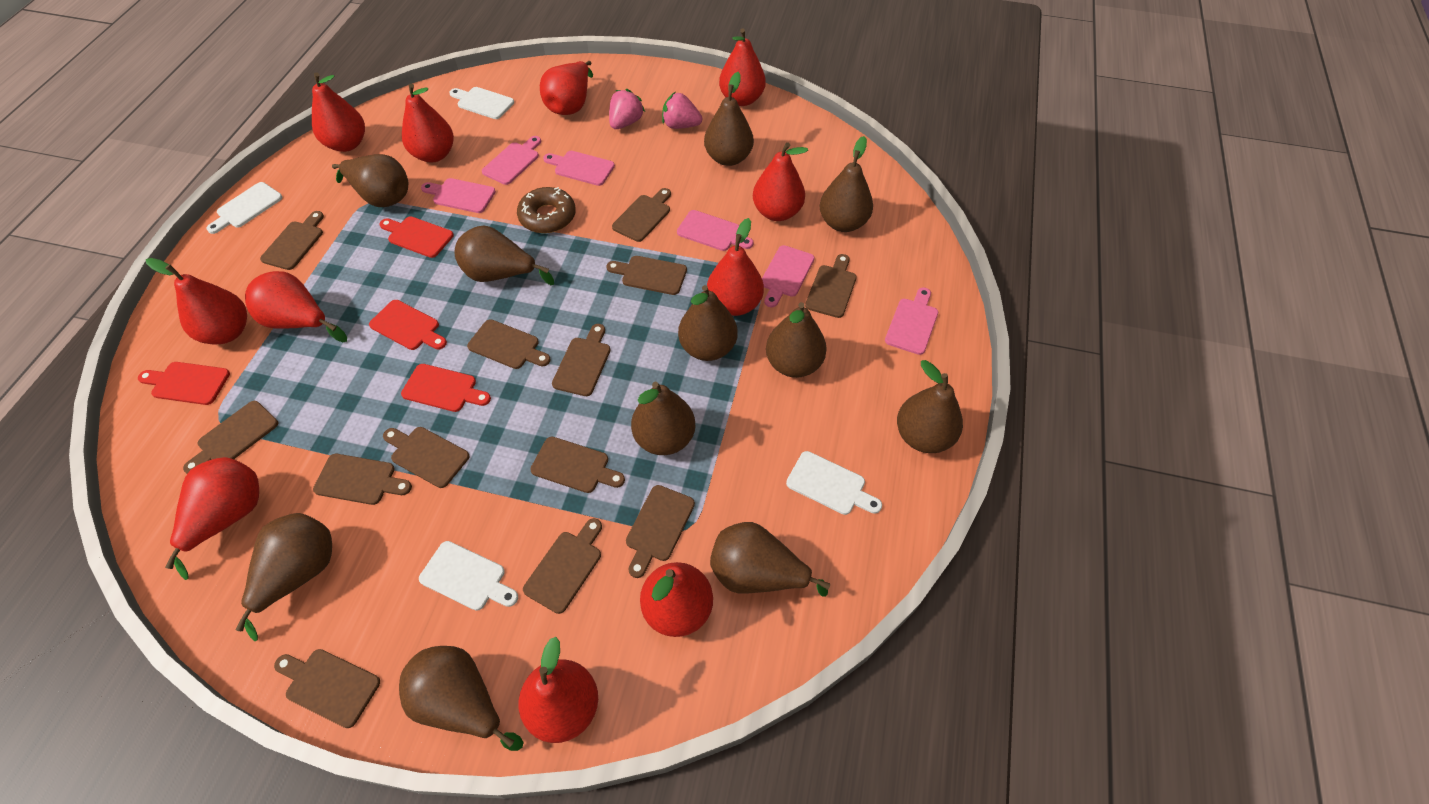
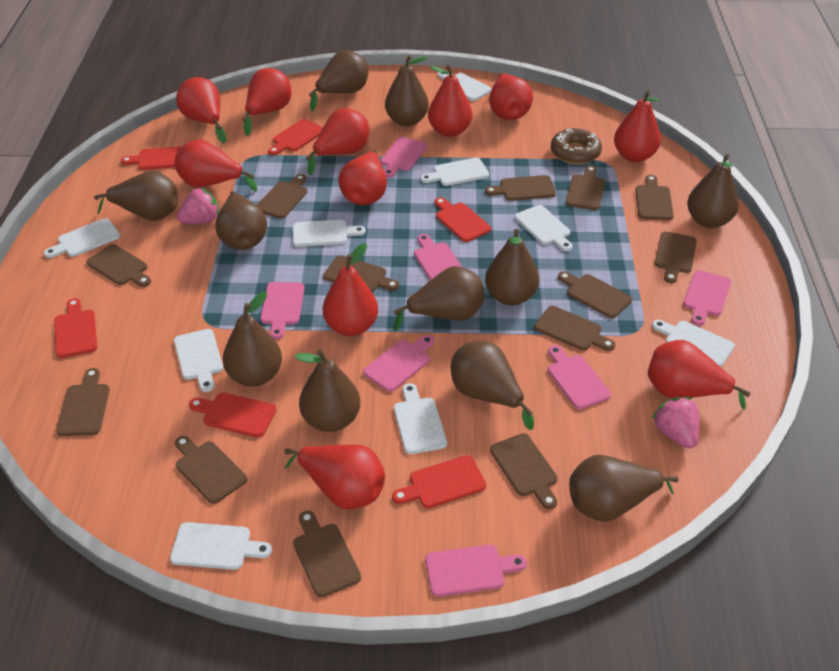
pink cutting board: [421,178,496,213] [482,136,541,185] [543,151,615,186] [677,210,754,251] [762,245,815,307] [885,288,938,355] = 6 -> [260,282,305,339] [363,335,434,392] [381,137,427,178] [414,234,462,280] [425,545,527,597] [548,345,611,410] [683,270,731,326] = 7
red cutting board: [138,362,230,405] [369,300,447,350] [379,216,454,258] [401,364,491,412] = 4 -> [54,298,97,358] [121,146,182,170] [189,393,277,438] [268,119,323,155] [392,455,486,508] [434,197,491,242] = 6
white cutting board: [206,182,282,234] [419,541,518,611] [449,87,514,119] [786,451,882,515] = 4 -> [44,219,120,258] [170,522,272,570] [174,329,223,392] [293,220,366,247] [394,383,447,454] [420,158,489,186] [438,72,492,101] [515,205,573,252] [652,320,735,367] = 9

